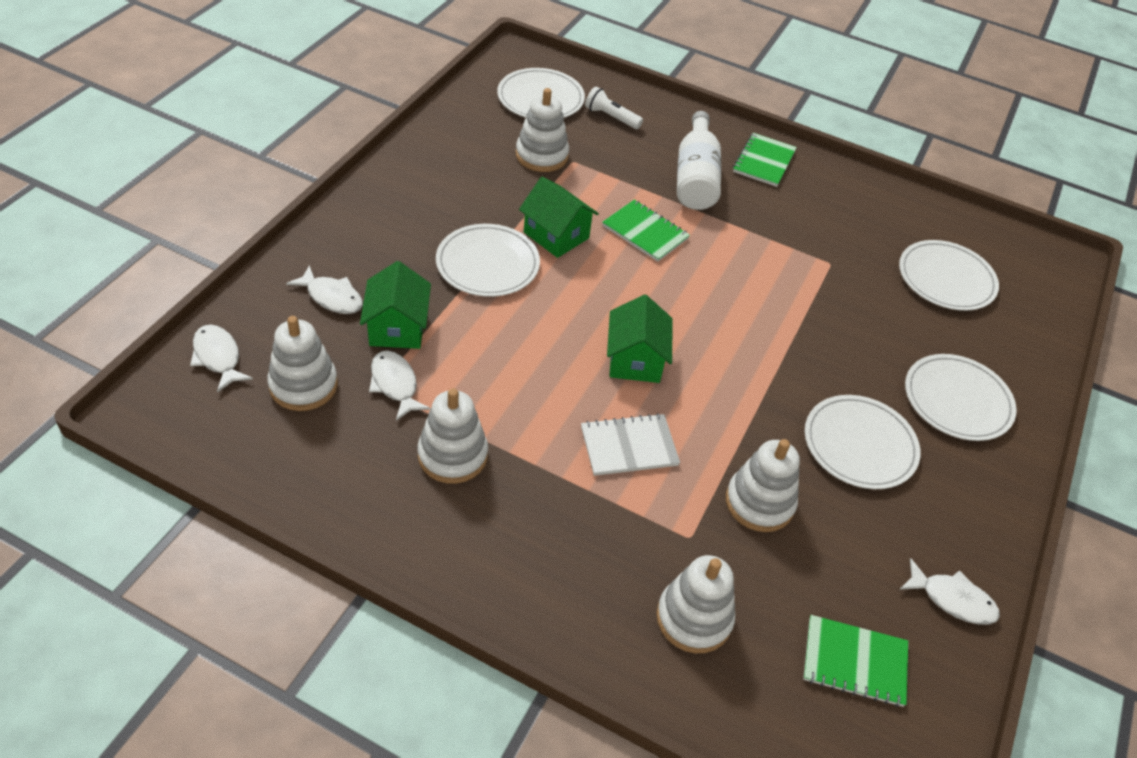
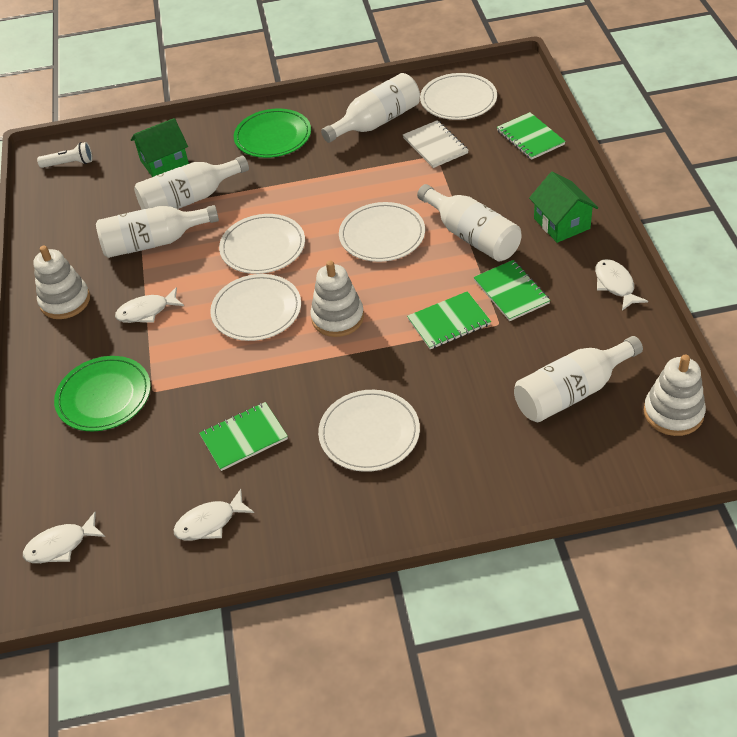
green house: [360,261,431,349] [519,177,599,258] [607,295,673,383] = 3 -> [131,118,189,177] [529,172,598,243] = 2
green notebook: [602,200,690,262] [733,133,797,187] [803,615,908,707] = 3 -> [199,402,288,471] [407,291,491,349] [474,260,550,321] [497,112,566,160] = 4
green plate: none = 0 -> [54,356,151,431] [234,108,311,158] = 2
white bottle: [677,111,721,210] = 1 -> [96,205,219,258] [134,156,249,209] [321,73,420,143] [417,184,521,261] [514,336,643,422] = 5
white stacking toy: [267,316,338,411] [417,388,488,484] [516,88,569,172] [656,555,735,653] [726,439,800,532] = 5 -> [33,245,90,319] [310,260,364,337] [644,355,706,436] = 3

